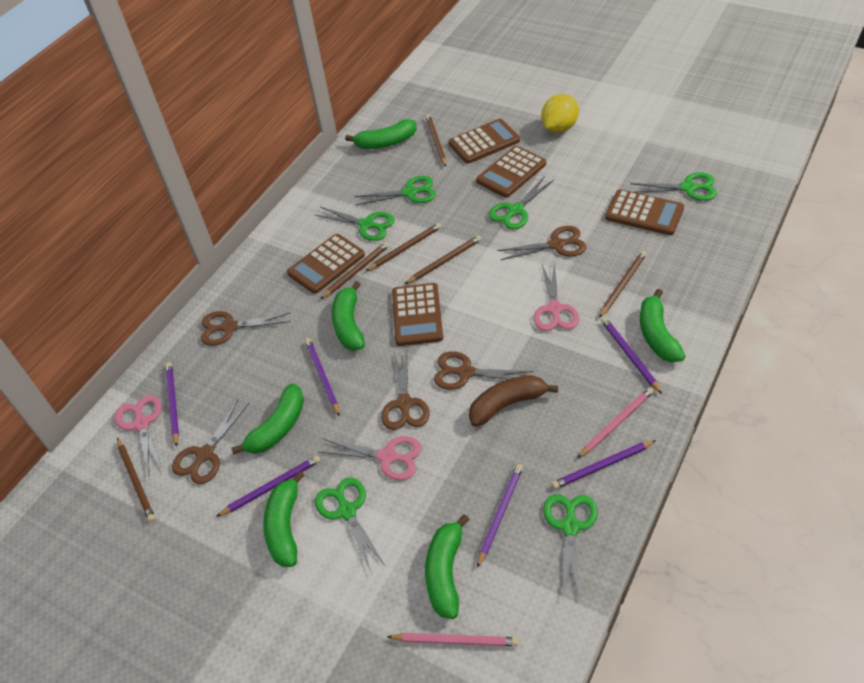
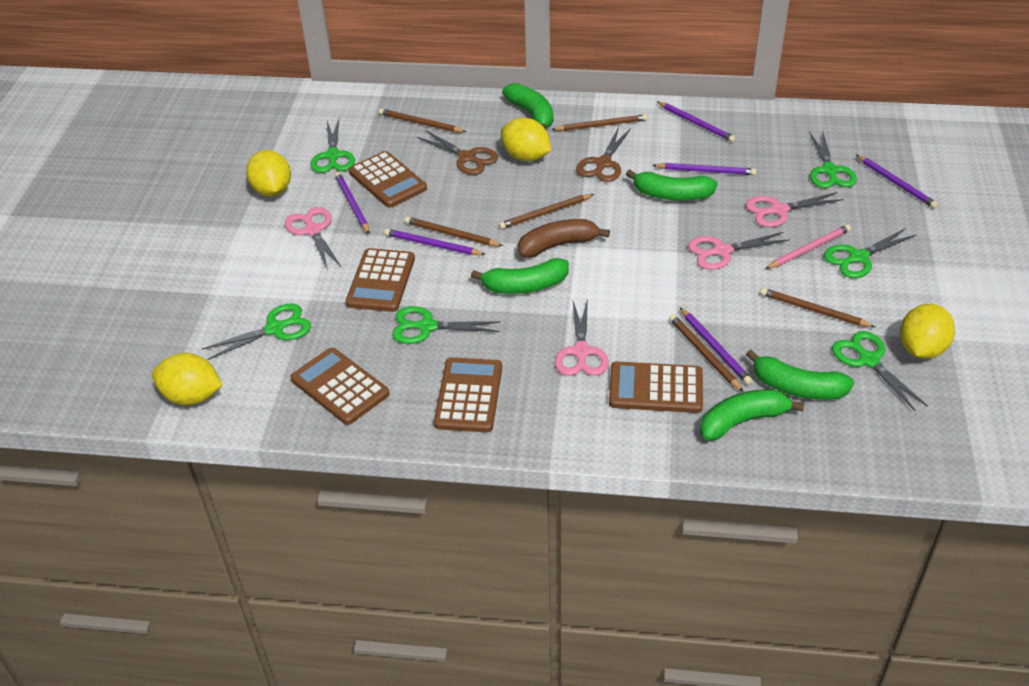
brown scissors: [172,400,249,484] [201,311,291,346] [381,350,429,430] [434,351,533,390] [497,226,586,260] = 5 -> [417,130,498,175] [576,127,631,182] = 2
green banana: [231,383,304,454] [263,471,304,567] [332,281,365,351] [345,119,417,149] [425,514,470,619] [640,289,686,362] = 6 -> [471,258,569,294] [502,83,553,130] [626,169,718,201] [700,389,805,441] [746,350,854,400] = 5
pink pencil: [387,633,519,646] [578,387,654,458] = 2 -> [765,224,851,269] = 1
pink scissors: [115,395,163,476] [318,436,422,480] [533,262,579,331] = 3 -> [285,207,342,270] [555,298,609,376] [688,232,790,270] [746,192,844,227] = 4
yellow lemon: [541,94,579,133] = 1 -> [152,353,223,405] [246,150,291,196] [501,118,551,161] [900,304,955,359] = 4

